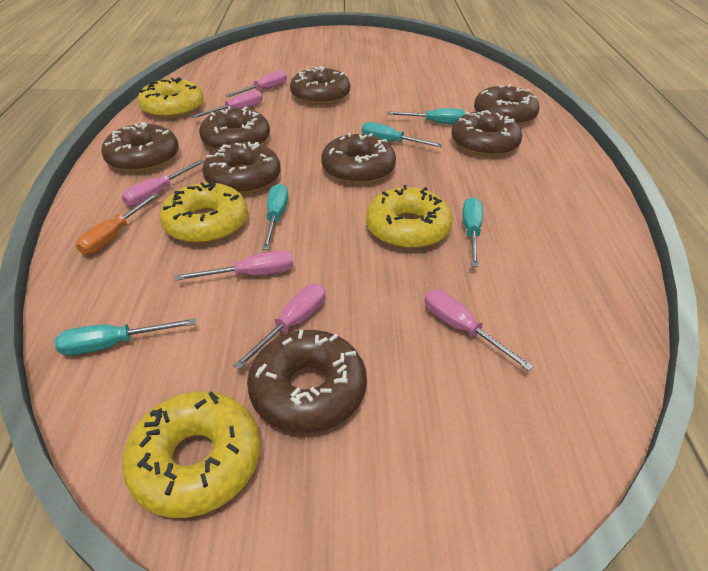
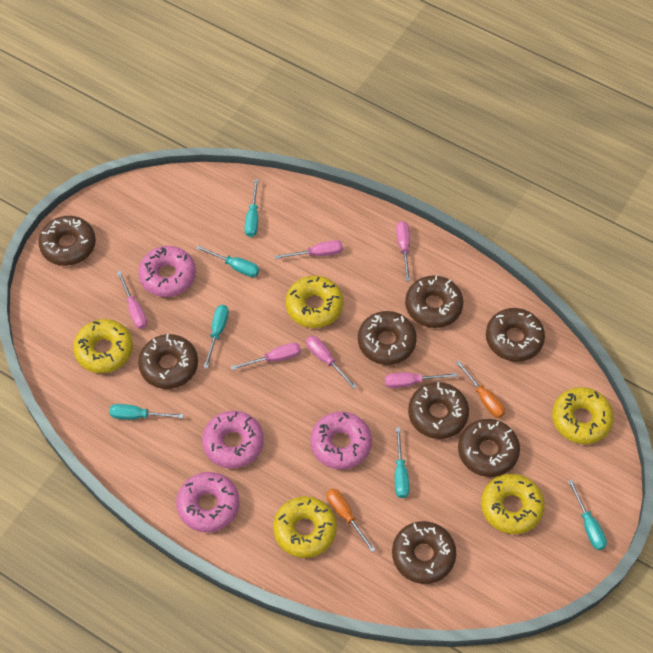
orange screwdriver: [76,193,159,255] = 1 -> [327,489,376,552] [456,361,505,418] = 2
pink donut: none = 0 -> [138,246,196,297] [176,472,240,533] [202,411,264,469] [310,412,372,470] = 4
turquoise screwdriver: [55,318,196,356] [262,183,288,250] [362,122,443,147] [387,108,465,124] [463,197,483,267] = 5 -> [110,404,184,420] [196,245,259,277] [204,305,229,368] [245,179,259,237] [395,427,409,498] [568,480,607,550] = 6
yellow donut: [122,391,261,518] [138,77,204,119] [160,181,248,244] [366,185,453,249] = 4 -> [73,319,133,373] [273,496,337,558] [285,275,343,328] [481,474,545,534] [552,387,614,444] = 5

